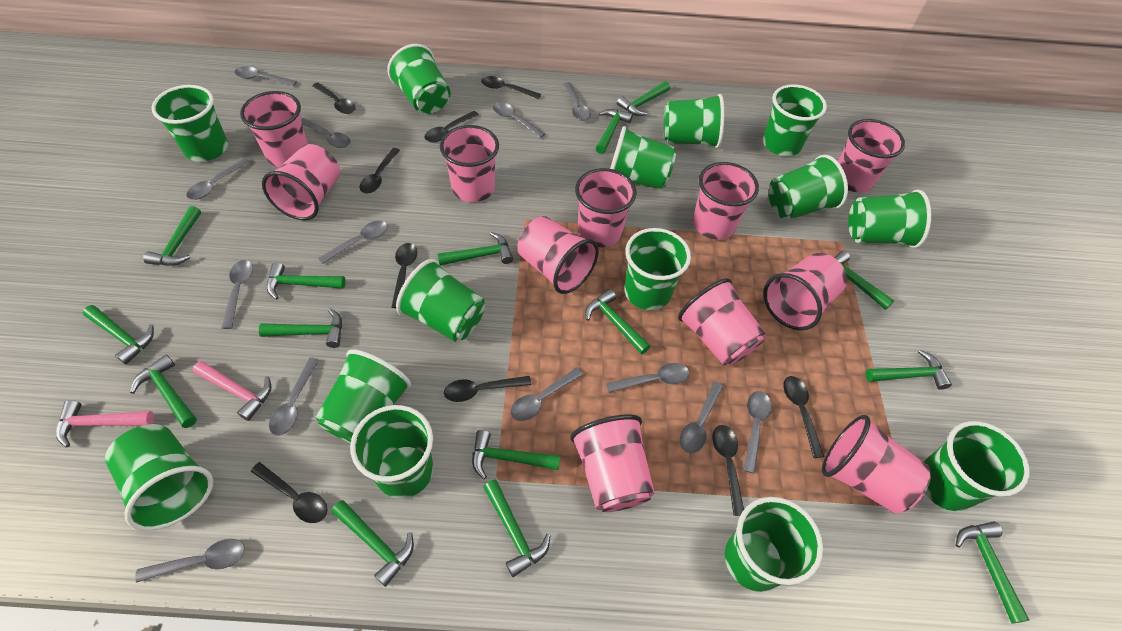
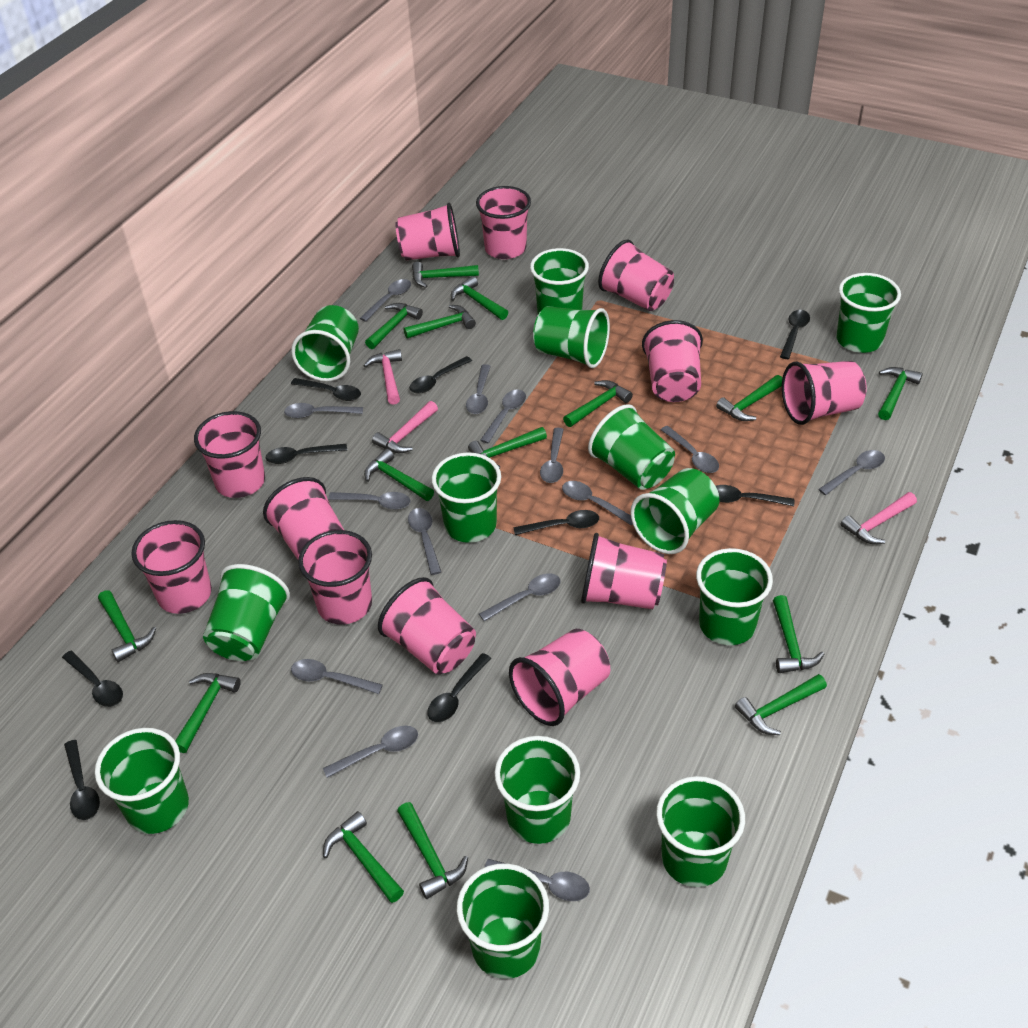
green cup: [105,424,213,531] [152,85,228,162] [315,349,411,443] [350,405,433,498] [387,44,451,114] [396,259,485,342] [610,126,676,189] [624,228,691,310] [664,94,724,148] [725,497,823,592] [763,84,827,156] [768,155,848,220] [848,190,931,248] [923,421,1030,511] = 14 -> [95,728,189,834] [203,564,290,661] [291,305,359,382] [432,452,501,543] [457,863,549,979] [494,736,580,844] [530,248,589,314] [533,306,610,368] [588,404,675,490] [630,468,719,554] [656,776,745,887] [696,548,773,645] [836,273,901,353] = 13
grey spoon: [135,539,245,583] [186,158,251,200] [222,260,253,329] [235,66,297,86] [269,358,319,435] [301,118,351,148] [318,221,388,264] [493,102,545,138] [511,367,583,421] [563,82,591,121] [606,363,690,393] [680,381,723,453] [743,391,772,474] = 13 -> [284,403,363,419] [291,659,383,694] [323,725,418,778] [328,492,410,510] [360,279,411,322] [408,508,441,575] [466,364,491,414] [479,573,561,622] [480,389,526,443] [484,859,590,901] [540,428,564,483] [562,481,633,526] [661,426,719,473] [818,450,885,495] = 14
pink cup: [240,91,308,167] [262,144,340,220] [440,125,499,202] [517,216,599,294] [570,414,655,512] [575,168,637,247] [678,278,766,365] [693,162,759,239] [763,253,847,330] [822,415,931,514] [838,119,905,193] = 11 -> [131,520,212,614] [194,411,265,498] [263,477,344,560] [298,530,372,625] [378,577,476,675] [395,203,460,260] [476,186,531,259] [509,629,610,726] [581,533,667,609] [598,240,674,311] [642,320,703,402] [782,361,867,425] = 12
pink hammer: [56,400,154,447] [192,361,271,421] = 2 -> [364,349,402,405] [372,401,438,453] [841,492,917,544] = 3

